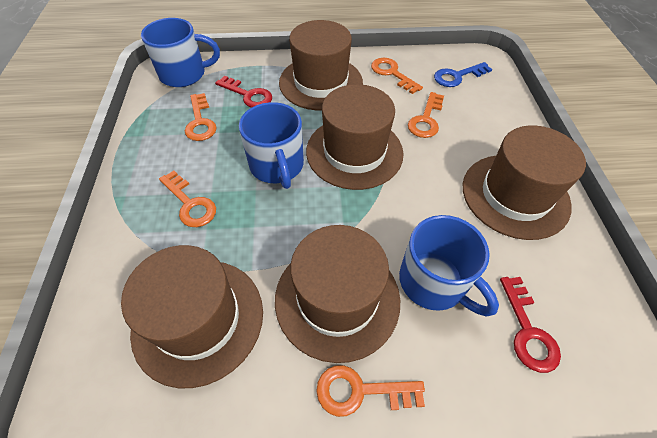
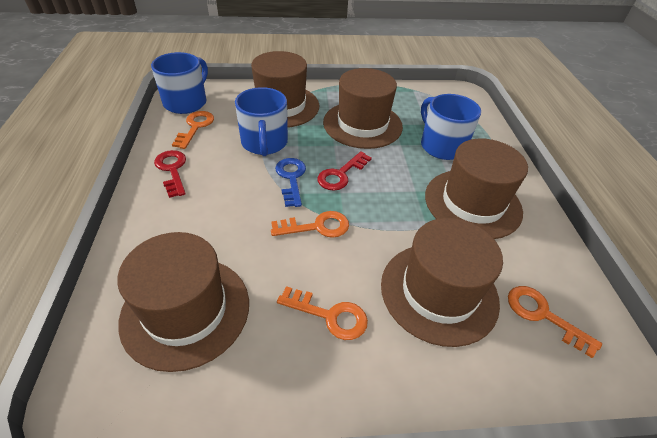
orange key: [159,171,216,227] [185,93,217,141] [316,365,425,417] [371,58,423,94] [408,92,444,138] = 5 -> [172,111,214,149] [271,211,349,238] [277,286,368,340] [508,286,602,358] = 4

